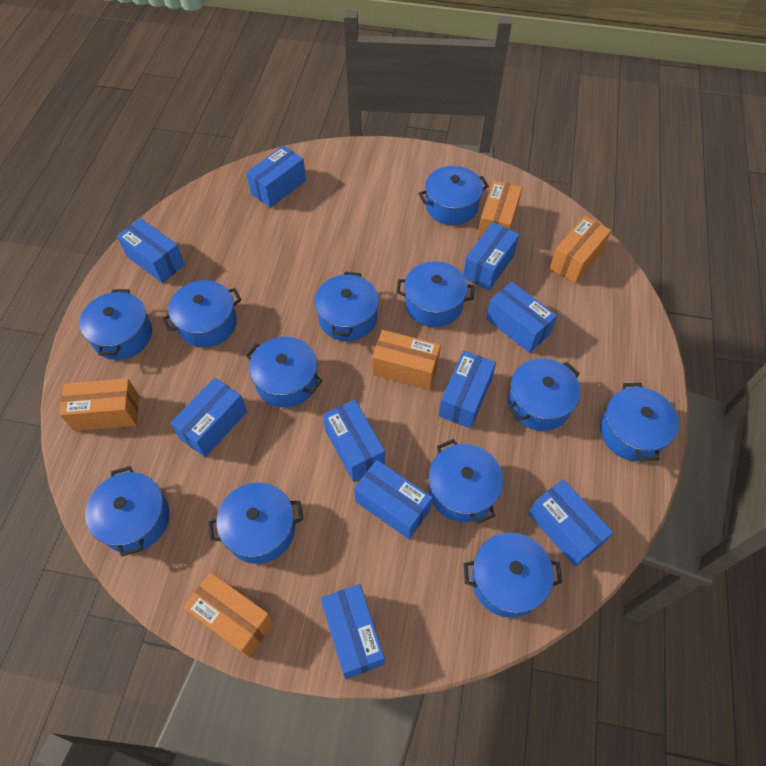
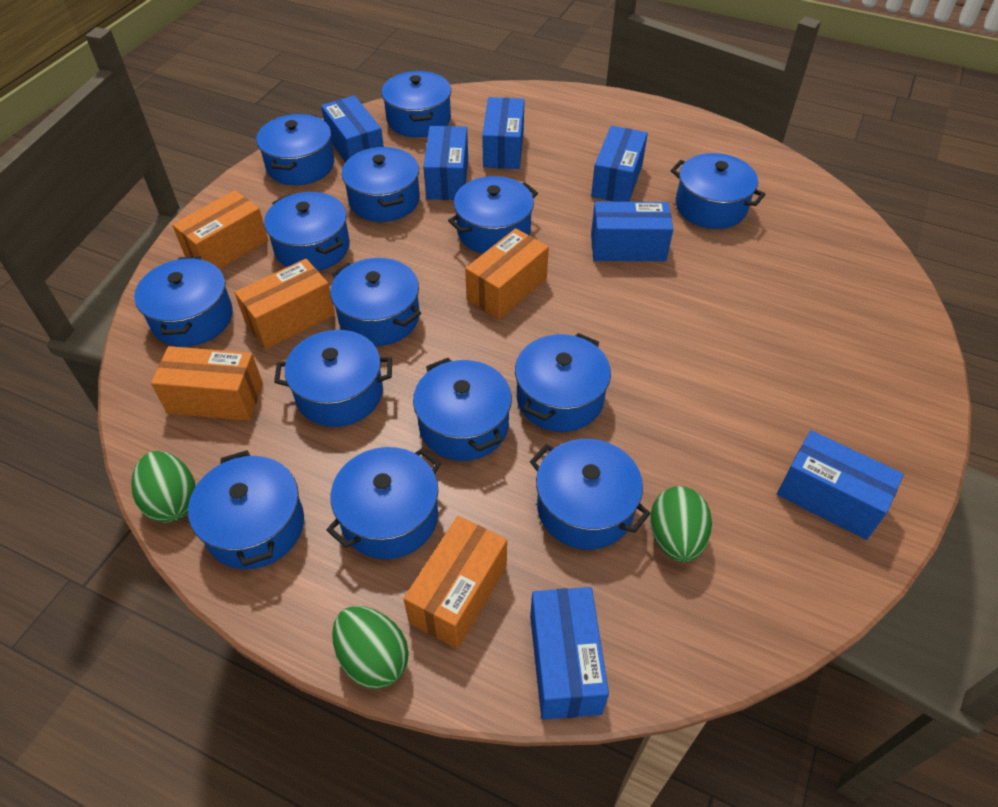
blue box: [117,218,185,283] [170,377,247,457] [246,146,306,208] [320,584,385,679] [323,399,385,481] [354,460,433,539] [439,351,496,429] [463,222,520,291] [486,282,557,353] [528,479,613,567] = 10 -> [321,95,384,162] [423,126,468,200] [482,97,524,169] [530,587,609,720] [591,126,648,202] [591,202,673,261] [777,430,904,540] = 7
blue pot: [79,289,152,360] [85,466,170,557] [162,280,242,347] [208,482,304,564] [246,337,323,408] [314,272,379,341] [396,261,474,327] [419,166,489,225] [429,439,503,524] [464,533,562,618] [508,358,581,431] [600,383,679,461] = 12 -> [134,256,233,347] [188,450,304,569] [256,114,334,185] [264,192,350,271] [274,330,392,427] [326,447,441,559] [330,258,421,346] [342,146,420,222] [382,71,451,138] [413,358,512,461] [448,176,538,253] [515,333,611,432] [530,439,651,550] [671,153,766,229] = 14
green egg: none = 0 -> [131,451,196,523] [332,606,409,689] [650,486,712,562] = 3

